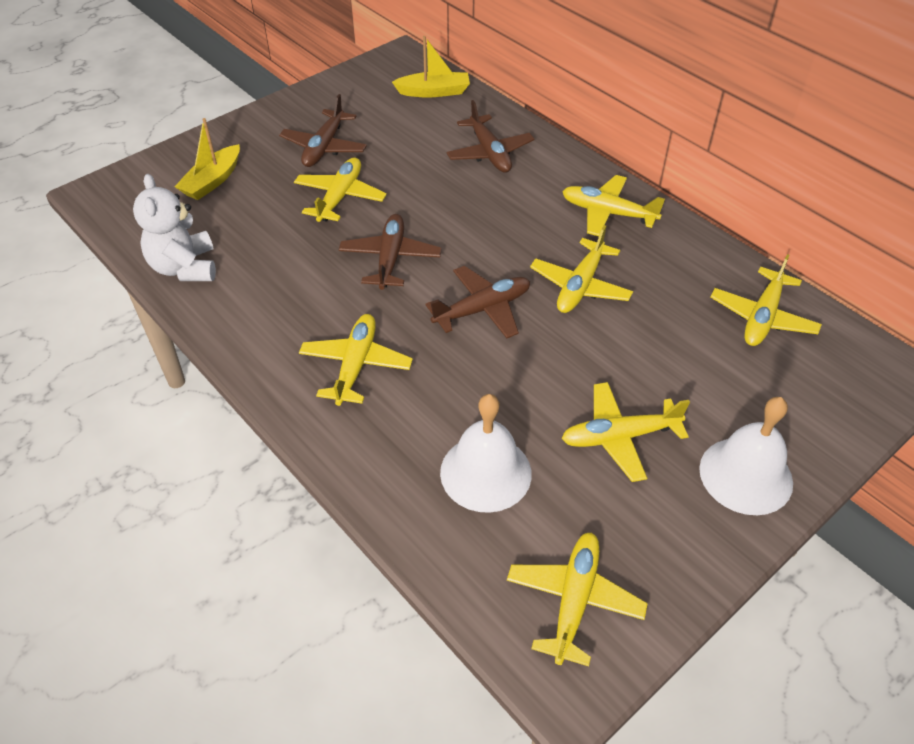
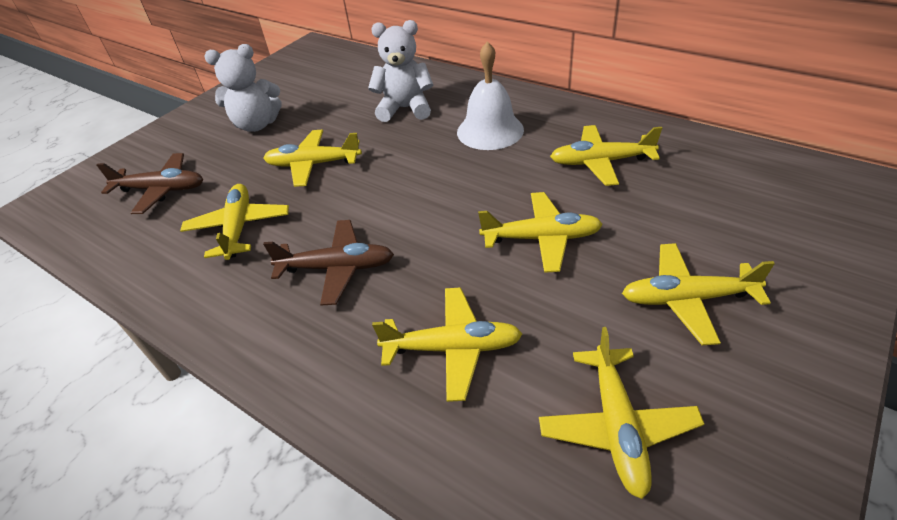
brown plane: [279,94,367,167] [339,214,442,290] [425,266,530,338] [446,100,534,173] = 4 -> [96,153,203,214] [263,220,394,305] = 2
white bell: [440,394,532,513] [699,397,793,515] = 2 -> [457,41,524,150] = 1
white teddy bear: [133,174,216,281] = 1 -> [204,44,282,132] [368,20,433,122] = 2
yellow boat: [174,118,240,200] [392,36,470,97] = 2 -> none = 0

